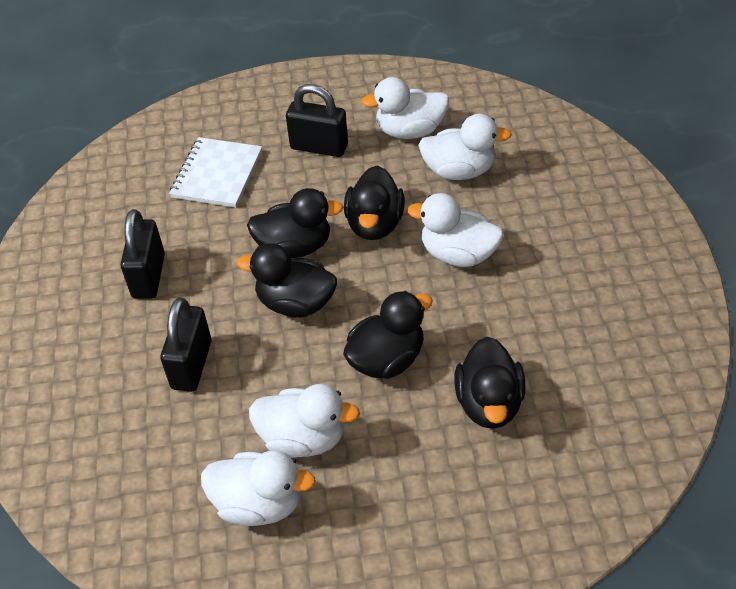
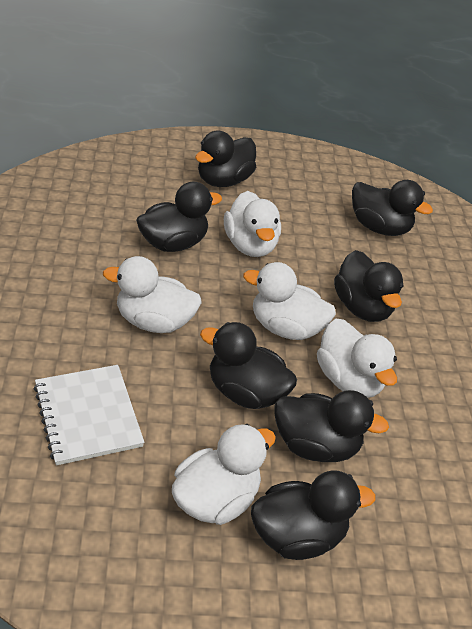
black duck: [237,243,337,318] [247,188,343,258] [343,291,433,379] [344,166,405,240] [454,337,526,429] = 5 -> [136,182,222,252] [195,130,256,187] [200,322,297,409] [251,470,376,560] [275,390,389,462] [334,250,403,322] [352,180,433,236] = 7
black padlock: [121,209,165,299] [160,298,212,392] [286,84,348,157] = 3 -> none = 0

